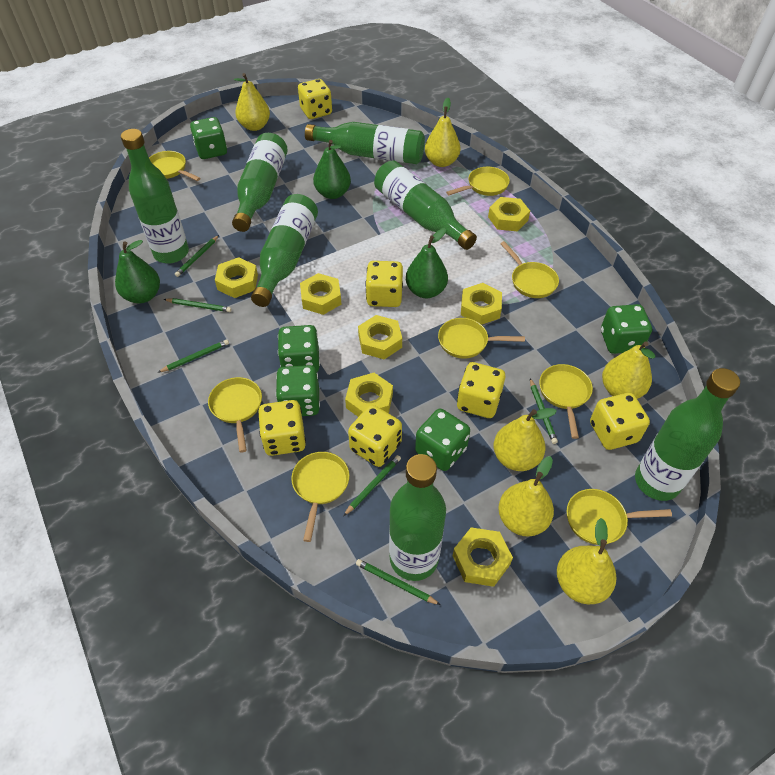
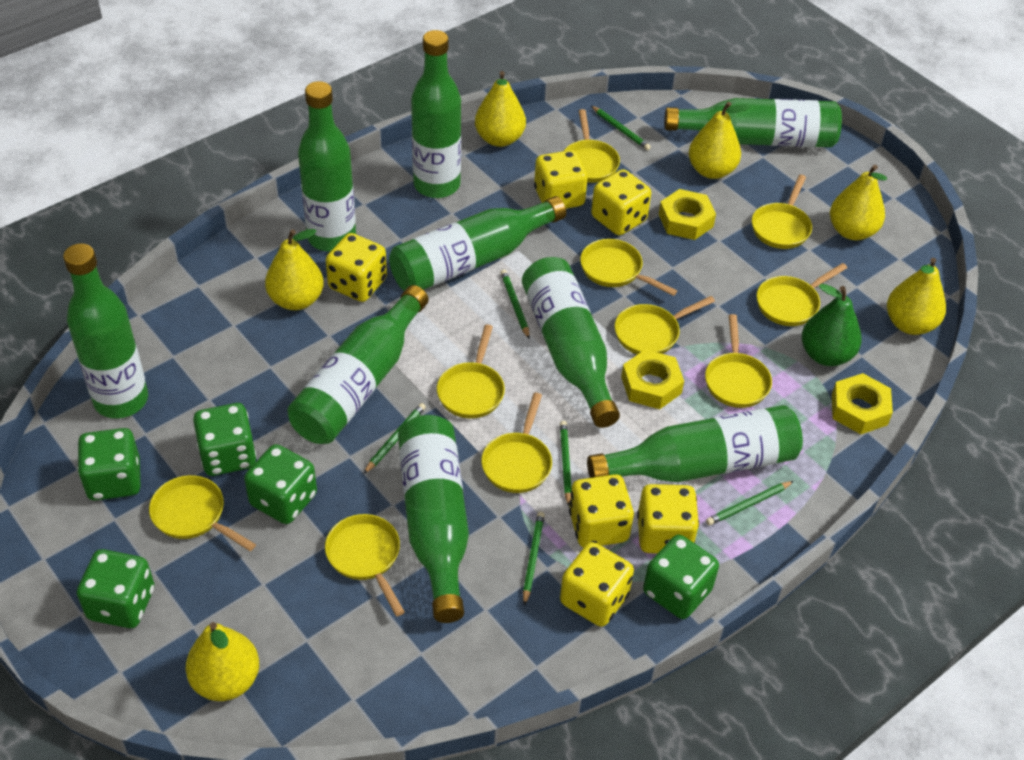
green bottle: [121,129,189,263] [232,133,288,232] [251,194,318,307] [305,122,425,164] [374,161,477,250] [389,454,446,581] [635,368,740,501] = 7 -> [63,243,148,418] [287,285,429,444] [298,81,356,252] [389,196,566,291] [398,415,469,623] [411,30,461,198] [522,257,620,428] [587,405,803,482] [664,98,842,147] = 9
green pear: [115,240,160,303] [313,140,351,199] [406,228,448,298] = 3 -> [802,284,862,366] = 1
yellow nut: [215,257,258,298] [300,273,342,315] [345,373,393,417] [358,315,402,359] [453,527,513,587] [461,283,502,325] [488,197,530,231] = 7 -> [621,349,684,409] [659,189,716,240] [832,373,893,434] = 3
yellow pan: [149,151,201,181] [208,377,262,453] [291,452,349,542] [438,318,525,359] [446,167,510,196] [500,241,559,298] [539,364,593,439] [567,489,672,545] = 8 -> [149,475,256,551] [325,514,405,616] [437,324,505,418] [481,393,552,493] [564,109,620,183] [580,239,677,296] [615,296,715,355] [705,314,772,408] [752,175,812,249] [757,263,847,326] = 10

